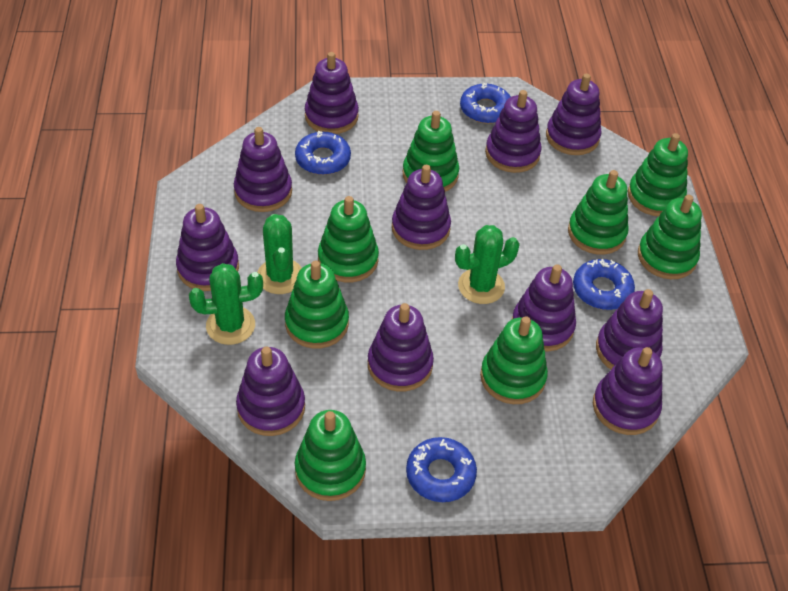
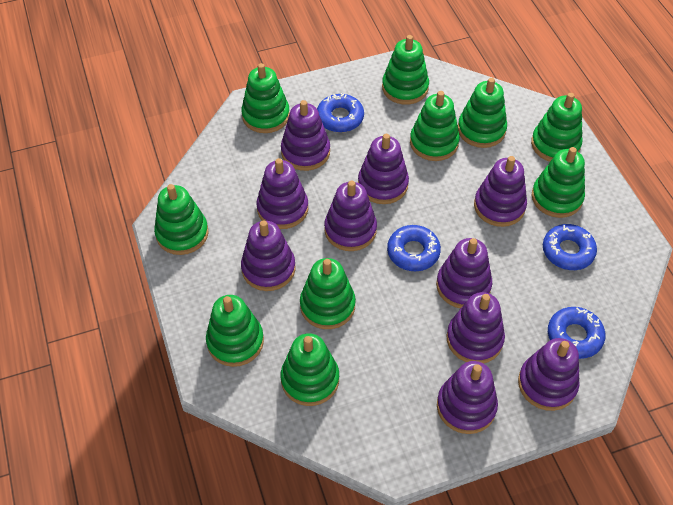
green cactus: [189,263,263,345] [257,214,302,294] [455,225,520,304] = 3 -> none = 0
green stacking toy: [285,261,349,349] [295,410,366,501] [318,196,379,282] [403,111,459,192] [480,316,548,404] [568,170,629,255] [628,133,688,216] [638,195,702,279] = 8 -> [154,184,209,255] [206,295,264,367] [241,63,290,133] [281,333,339,406] [300,258,356,329] [382,35,429,105] [410,91,460,161] [458,78,507,148] [531,93,583,162] [532,147,585,218] = 10
purple stacking toy: [176,204,239,291] [234,127,292,212] [236,347,305,436] [305,52,359,134] [368,303,434,392] [392,165,451,250] [485,90,541,173] [512,265,576,352] [546,73,602,155] [593,347,662,435] [596,289,663,369] = 11 -> [241,220,296,291] [256,158,308,229] [281,100,330,171] [324,180,377,251] [358,134,409,204] [436,238,492,308] [437,361,498,434] [446,292,505,363] [474,156,527,227] [518,338,580,411] = 10

